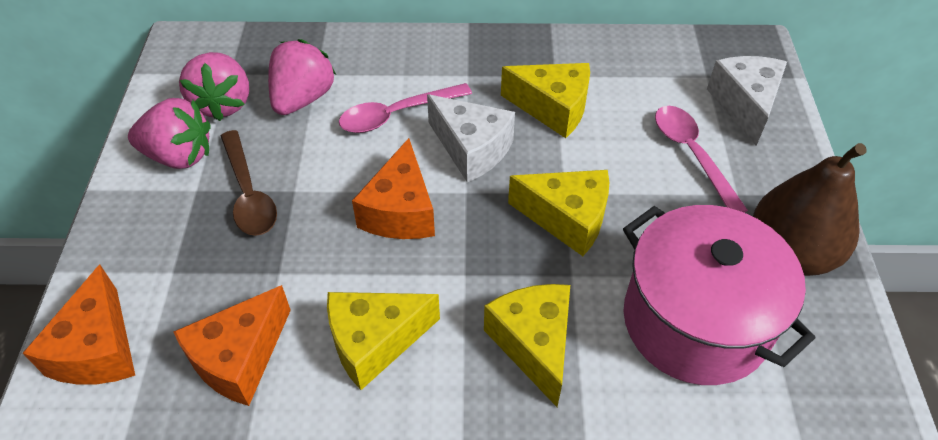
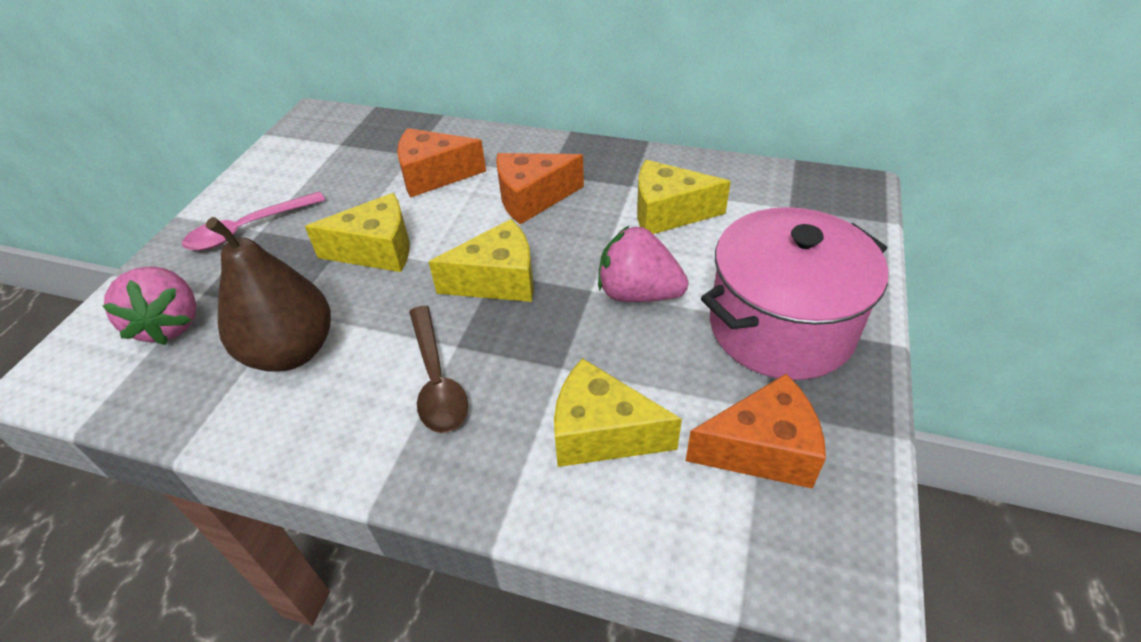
pink spoon: [339,83,472,133] [655,106,748,213] = 2 -> [182,192,325,251] = 1
pink strawberry: [128,98,211,169] [179,52,249,121] [268,39,336,115] = 3 -> [102,266,197,345] [598,225,688,302] = 2
white cheese: [427,94,515,182] [707,56,787,146] = 2 -> none = 0

